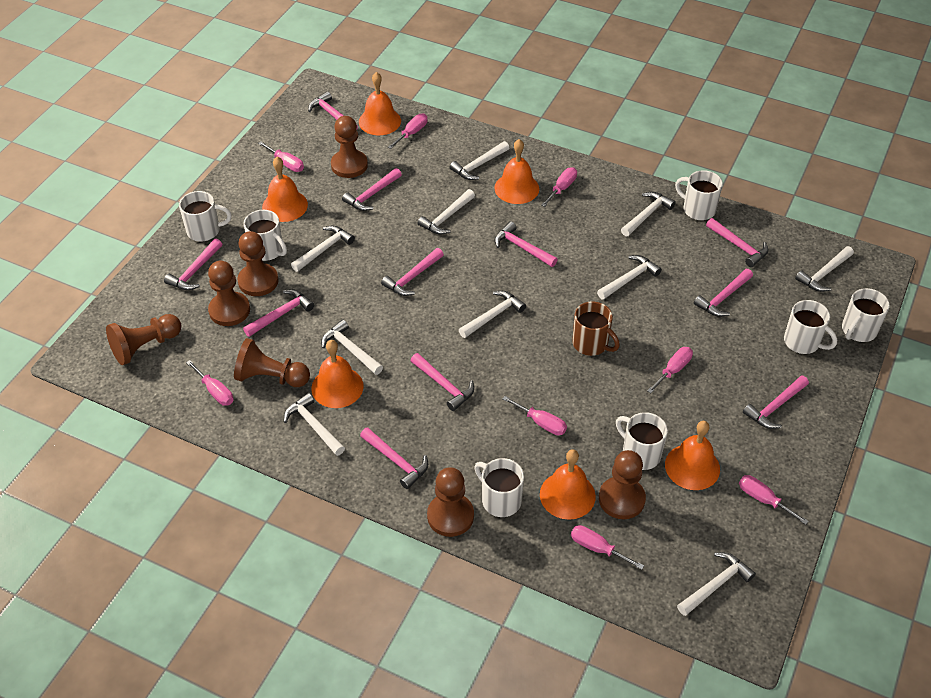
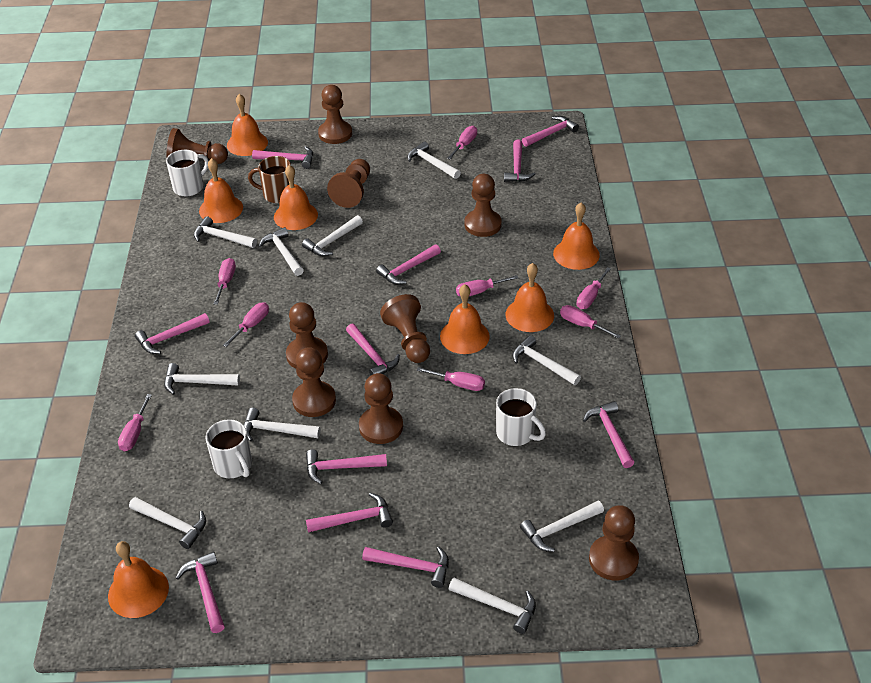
brown pawn: [106,314,181,365] [208,261,250,326] [234,338,310,387] [237,231,279,296] [331,116,368,178] [427,467,474,537] [599,450,646,519] = 7 -> [166,128,228,164] [286,302,328,369] [292,347,336,417] [318,85,352,144] [327,159,370,208] [359,373,403,444] [380,294,430,363] [464,174,502,237] [589,505,639,581] = 9
orange bell: [262,157,308,222] [311,340,364,408] [359,72,401,135] [494,139,539,204] [540,450,596,520] [665,421,720,490] = 6 -> [108,541,169,618] [199,158,243,223] [227,94,268,156] [274,165,318,230] [440,284,490,354] [505,263,554,332] [553,203,600,270] = 7
white mug: [179,191,232,242] [244,210,287,261] [474,458,524,517] [616,412,668,470] [675,170,723,220] [784,300,837,354] [842,288,890,342] = 7 -> [166,150,209,197] [205,419,252,478] [496,388,546,446] = 3

